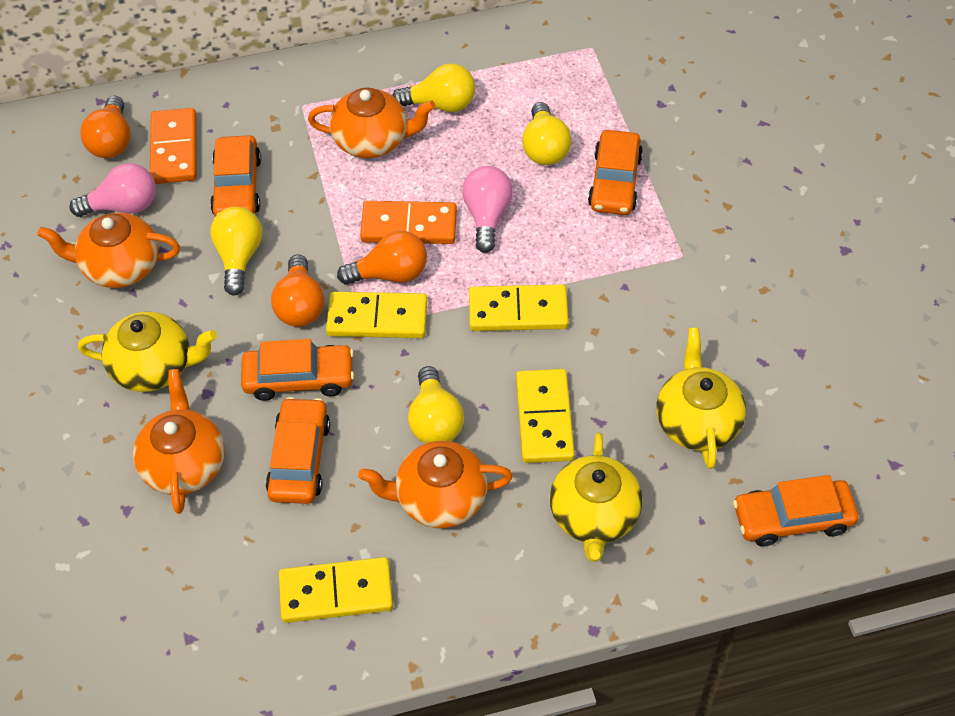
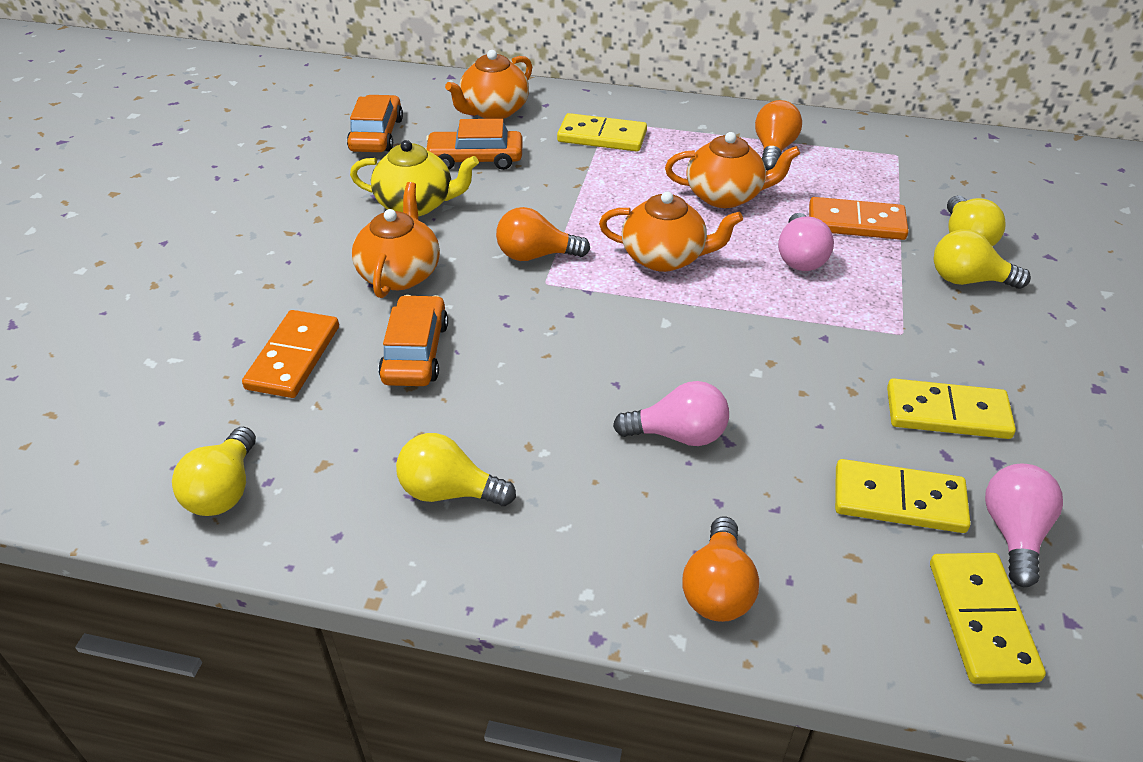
orange car: [210,135,261,217] [241,339,354,401] [266,397,330,504] [588,130,643,215] [733,475,859,547] = 5 -> [347,95,403,152] [378,295,448,386] [425,119,523,170] = 3
pink light bulb: [69,163,156,217] [462,166,513,253] = 2 -> [613,381,729,446] [778,213,834,271] [985,464,1063,587] = 3
yellow teapot: [78,311,217,392] [550,433,643,562] [656,327,746,469] = 3 -> [350,140,479,216] = 1

